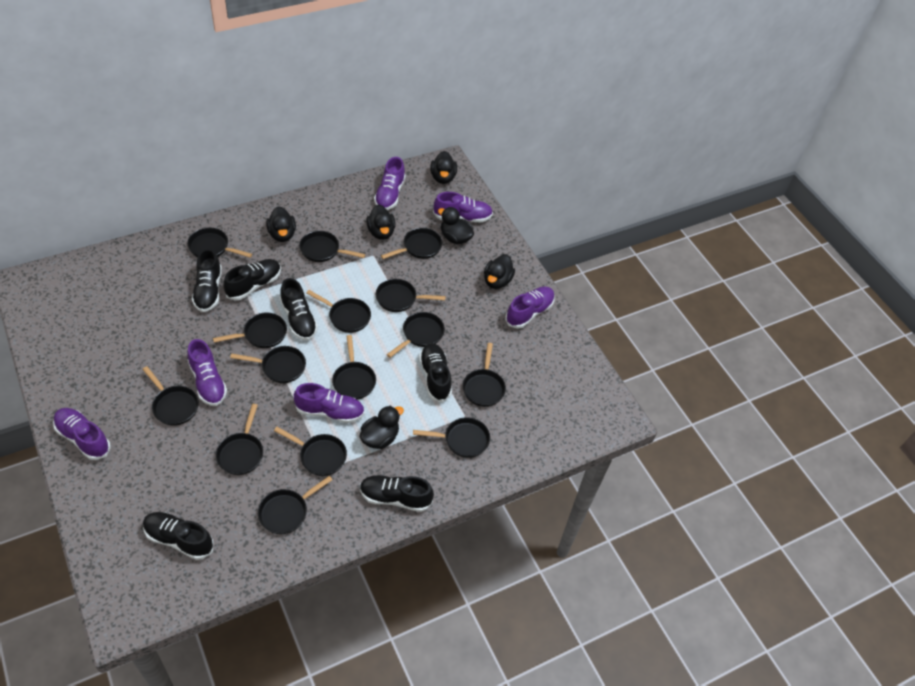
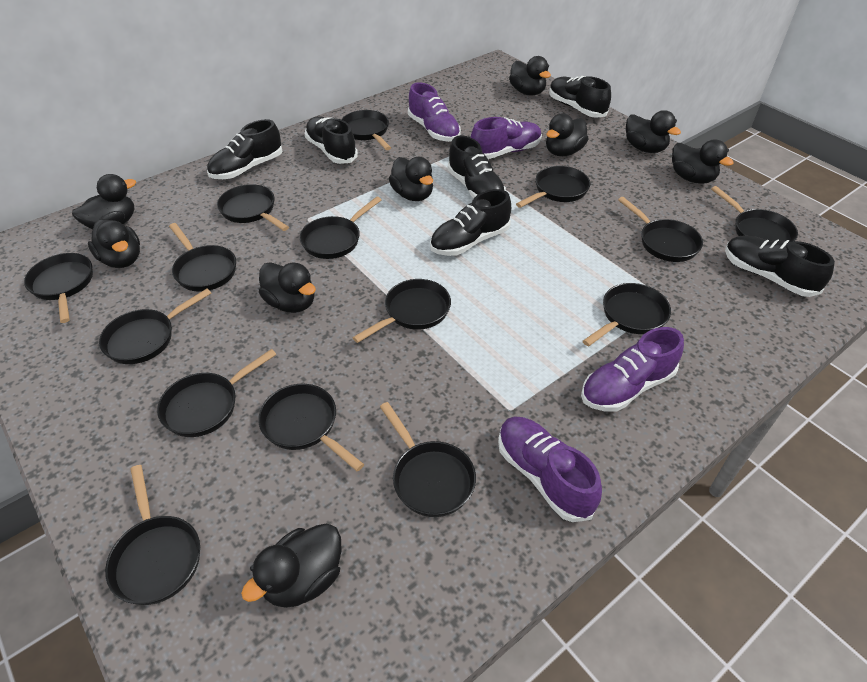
black duck: [266,206,296,242] [360,405,404,449] [366,204,396,240] [430,151,457,184] [438,207,474,244] [484,254,515,289] = 6 -> [72,174,136,229] [88,219,140,268] [241,524,342,608] [259,262,316,313] [389,157,433,201] [509,56,551,95] [546,114,588,156] [626,110,681,153] [672,139,734,184] = 9
purple shoe: [53,408,111,460] [187,339,227,406] [294,383,364,423] [374,157,405,210] [433,192,493,222] [505,287,555,329] = 6 -> [408,82,461,142] [471,117,542,159] [498,416,602,522] [581,327,684,412] = 4

